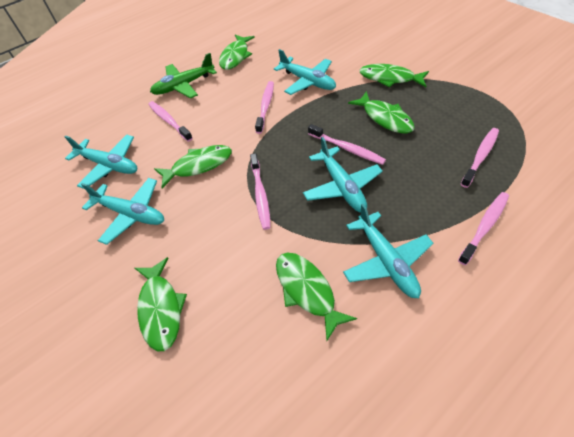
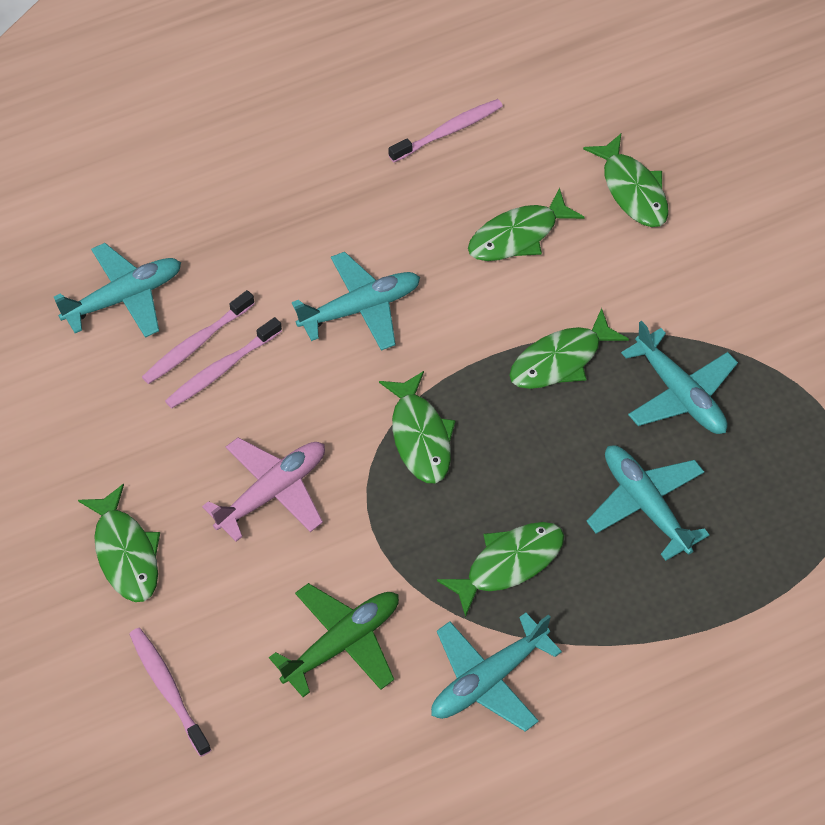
pink plane: none = 0 -> [202,437,325,542] = 1
pink toothbrush: [148,101,193,142] [250,153,271,230] [255,81,274,134] [308,124,386,165] [458,192,509,265] [461,128,499,188] = 6 -> [130,628,211,757] [142,290,255,384] [165,317,282,409] [388,99,503,162] = 4

